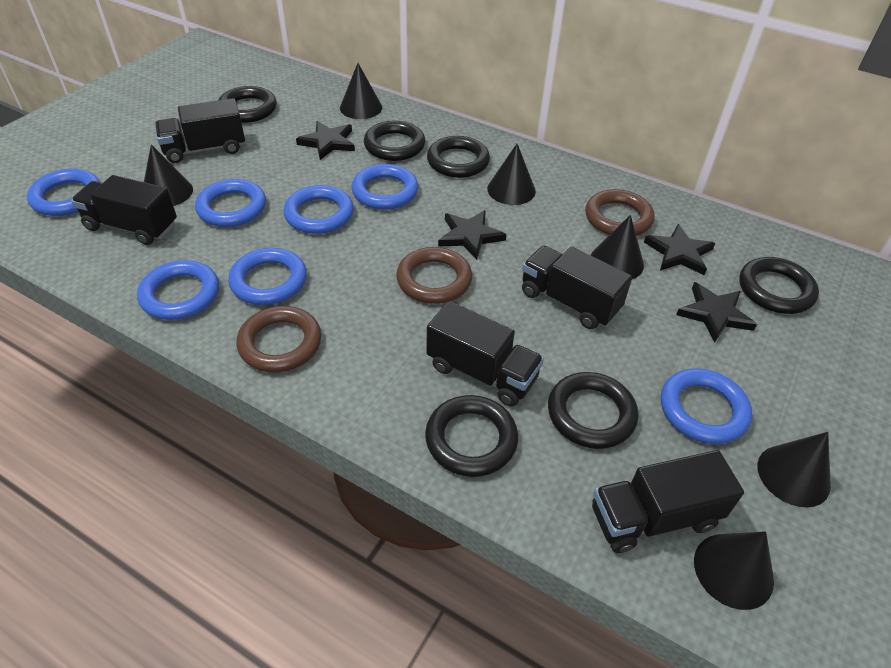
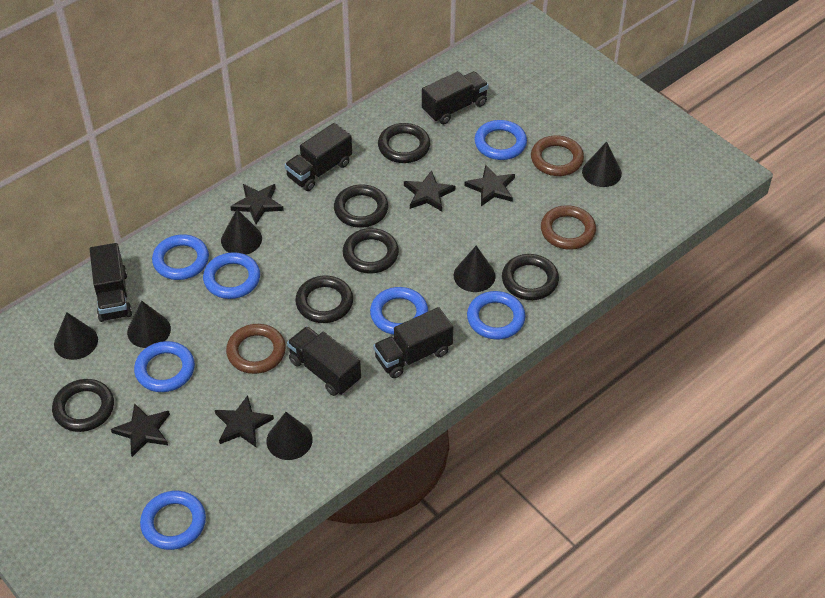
black star: [296,121,355,160] [438,210,507,260] [644,224,715,275] [676,282,757,343] = 4 -> [111,403,170,457] [215,395,274,447] [230,184,284,224] [404,170,455,211] [464,165,515,206] = 5

